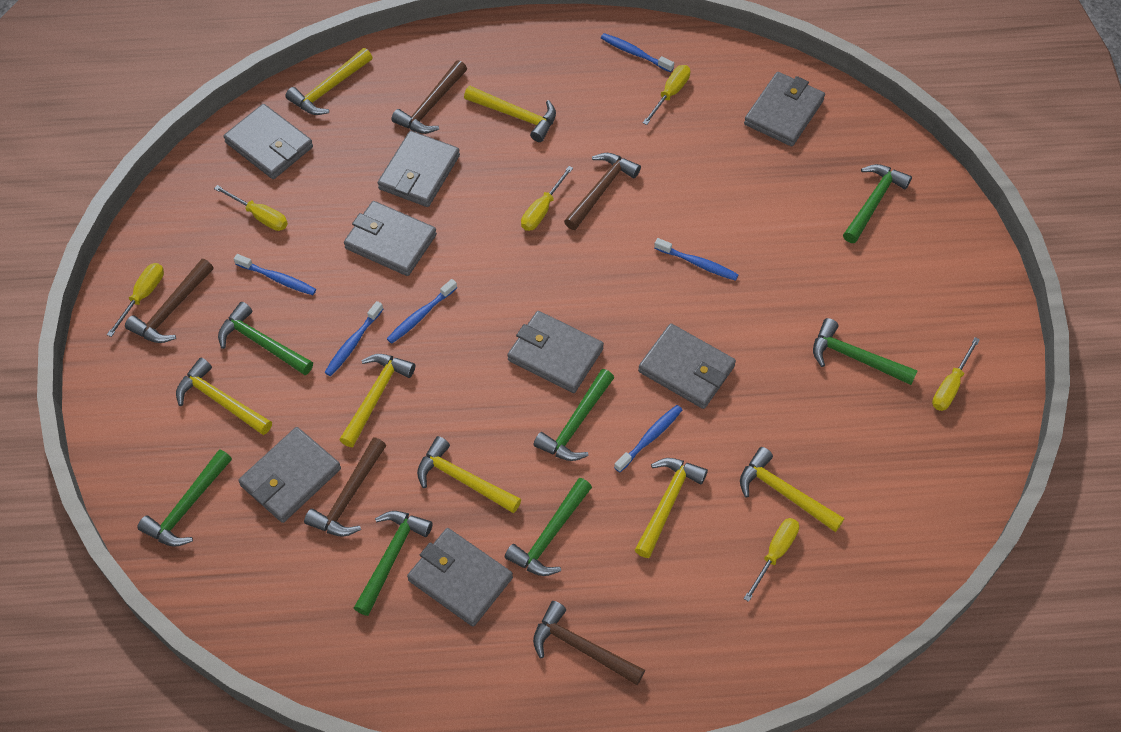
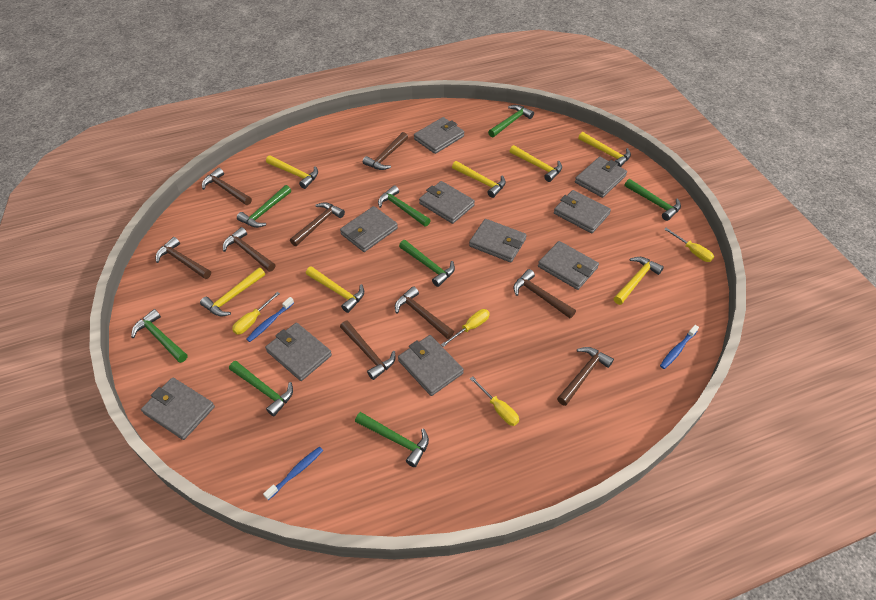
blue toothbrush: [234,254,316,295] [324,301,383,376] [387,279,457,344] [601,33,674,72] [614,405,682,472] [654,238,739,281] = 6 -> [247,297,294,342] [263,447,323,500] [660,325,699,369] = 3
brown hammer: [125,259,214,343] [304,437,387,537] [391,60,467,134] [533,601,645,685] [564,153,641,230] = 5 -> [156,237,211,279] [202,168,252,205] [223,227,275,272] [290,202,345,246] [340,320,395,380] [363,132,408,170] [395,286,454,339] [513,269,576,318] [557,347,614,406] = 9
green hammer: [137,449,232,547] [218,302,313,375] [354,511,433,616] [505,478,592,576] [533,369,614,461] [813,318,918,385] [843,164,912,243] = 7 -> [131,309,188,363] [229,361,293,417] [237,185,291,228] [355,412,429,467] [378,185,431,227] [399,240,455,287] [488,105,534,137] [625,179,681,221] = 8
grey wallet: [223,104,313,179] [238,427,341,523] [344,201,437,276] [378,131,460,207] [407,528,513,627] [507,311,604,393] [638,324,736,409] [744,72,825,146] = 8 -> [141,378,215,440] [265,323,332,381] [340,206,398,252] [398,335,464,396] [414,117,464,154] [419,181,475,224] [469,219,527,263] [538,241,599,290] [554,190,611,233] [575,157,627,198] = 10
yellow screwdriver: [107,263,164,337] [214,185,288,231] [521,166,573,231] [643,65,690,125] [744,518,799,602] [932,337,980,411] = 6 -> [232,292,280,335] [441,309,490,347] [470,376,519,426] [664,228,714,262] = 4

